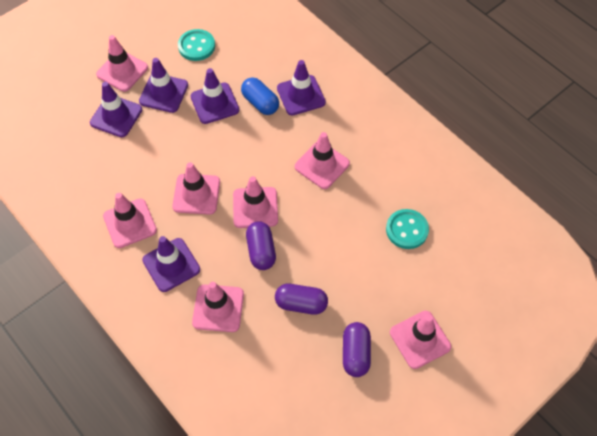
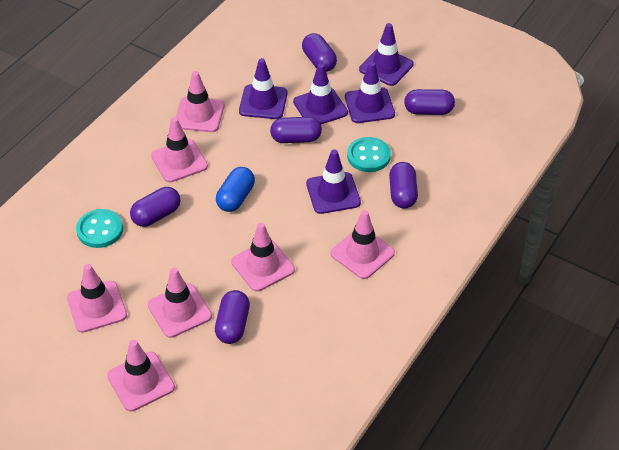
purple capsule: [246,221,276,270] [275,284,328,315] [343,322,371,377] = 3 -> [130,187,181,227] [215,290,250,344] [270,117,322,143] [302,33,337,72] [389,162,418,209] [404,89,455,115] = 6

